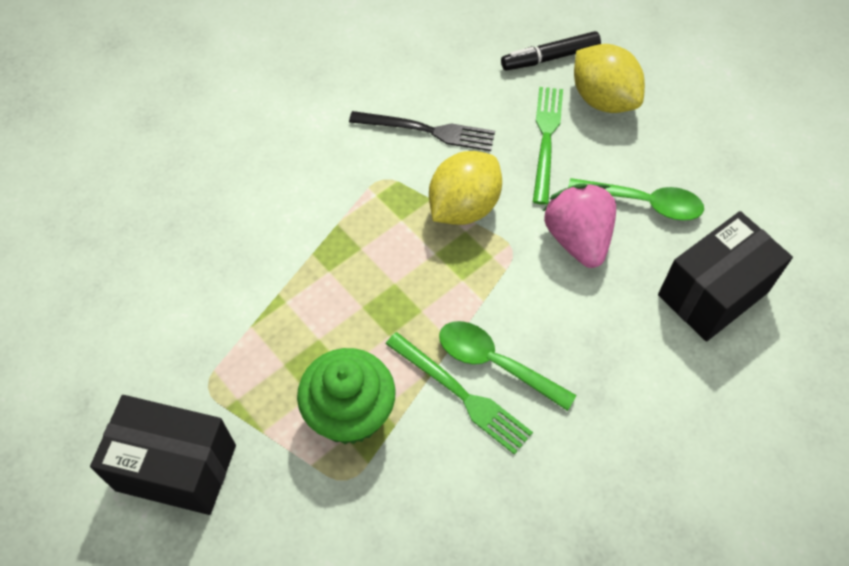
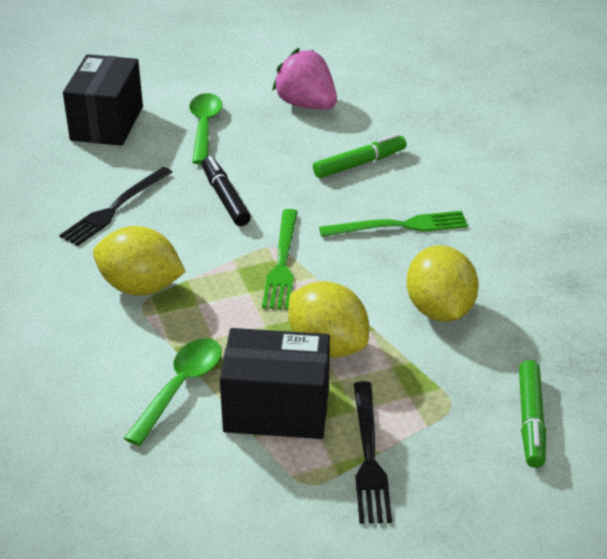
black fork: [349,111,495,151] = 1 -> [59,167,173,246] [354,381,392,524] = 2
green cupcake: [297,348,396,444] = 1 -> none = 0
green marker: none = 0 -> [313,134,406,178] [519,360,546,468] = 2
yellow lemon: [429,151,502,225] [574,44,645,113] = 2 -> [93,226,186,295] [288,281,369,358] [406,246,479,322] = 3

